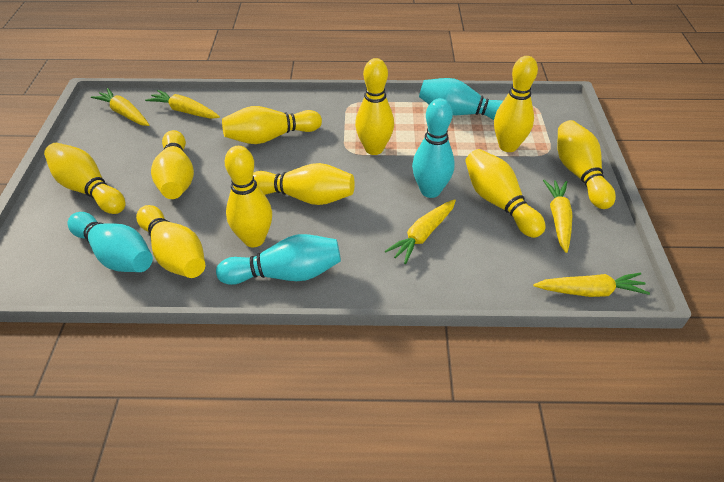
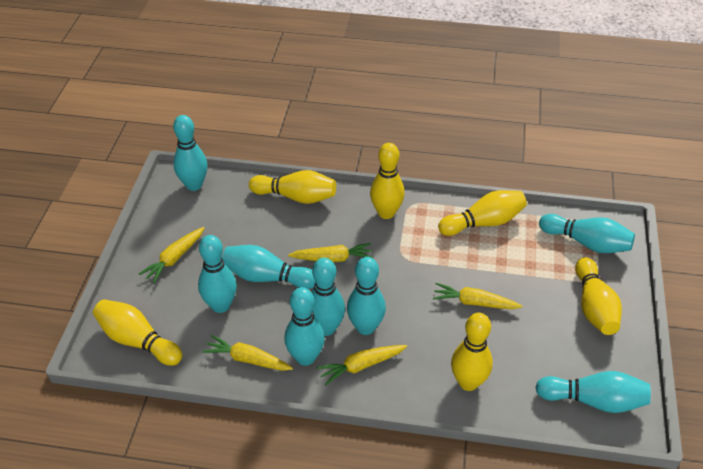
turquoise bowling pin: [68,212,153,272] [216,234,341,285] [412,98,455,198] [419,78,503,120] = 4 -> [173,115,208,191] [198,235,237,313] [222,245,315,289] [284,287,325,366] [312,258,345,336] [347,257,386,335] [535,371,651,413] [539,214,635,253] = 8
yellow bowling pin: [44,143,125,214] [136,205,205,278] [151,130,194,199] [222,106,322,144] [225,146,272,247] [253,163,355,205] [355,58,394,155] [465,149,546,238] [494,56,538,152] [557,120,616,209] = 10 -> [93,299,182,366] [249,170,336,204] [370,143,405,219] [438,190,527,236] [451,313,493,391] [575,257,622,335] = 6

